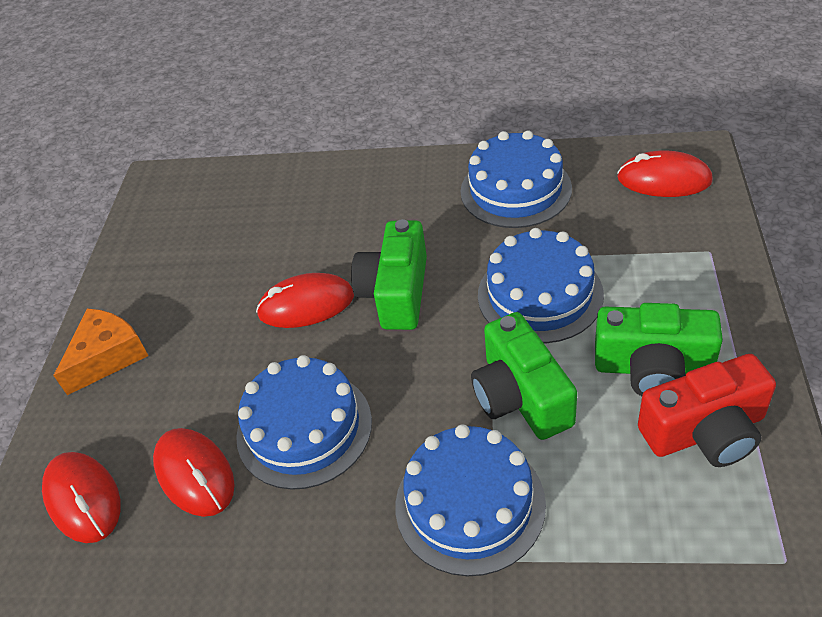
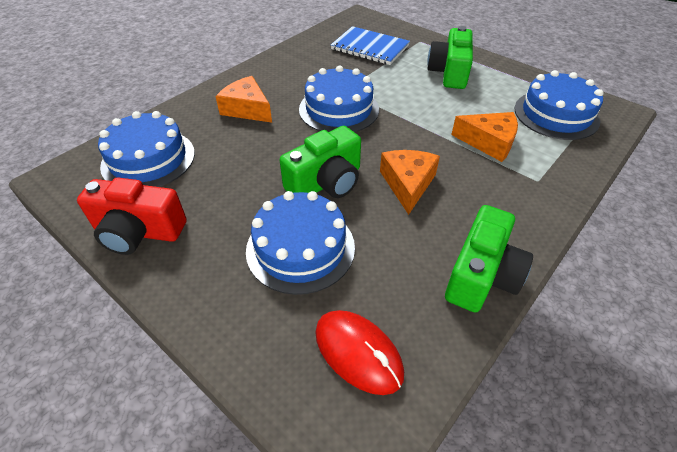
blue notebook: none = 0 -> [331,26,410,65] = 1
orange cheese: [53,308,149,395] = 1 -> [215,76,272,123] [380,150,440,215] [451,112,518,162] = 3
red mouse: [42,452,121,543] [153,428,235,517] [256,273,354,328] [617,150,713,197] = 4 -> [315,310,404,395] = 1

